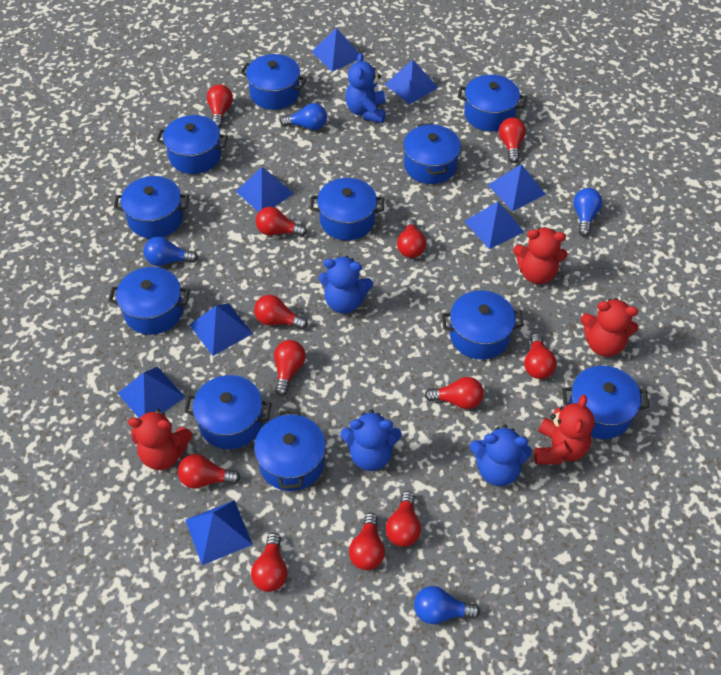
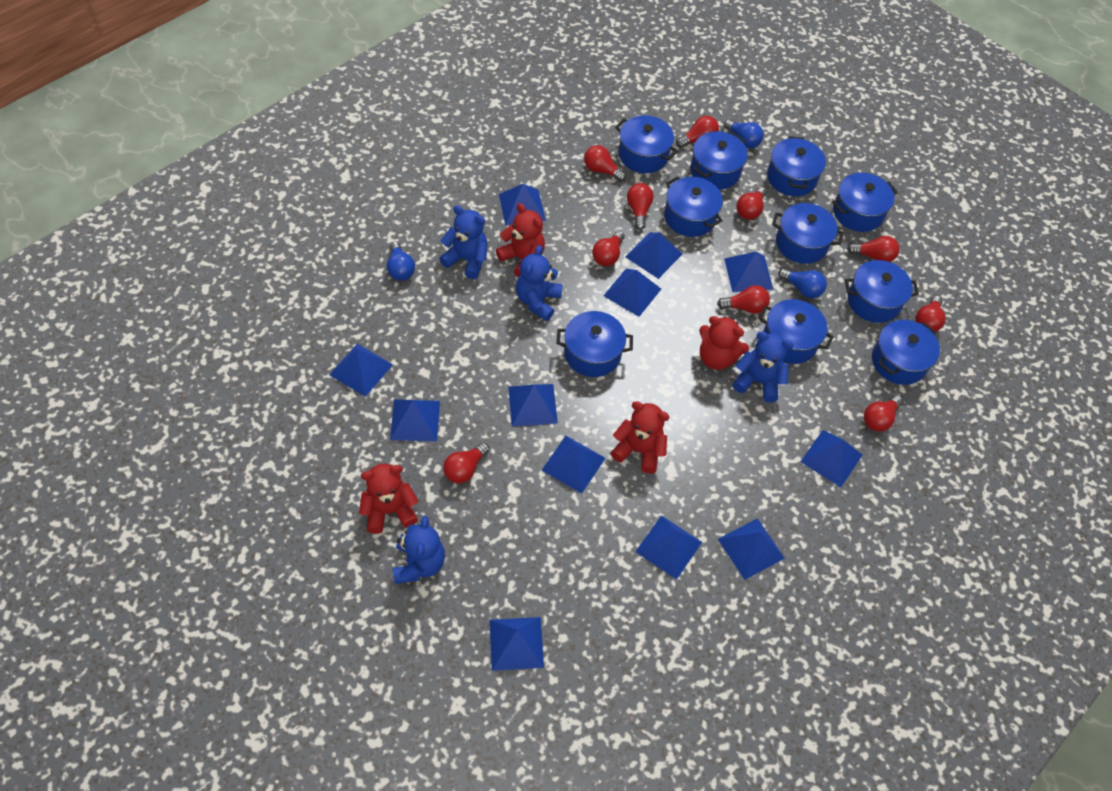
blue light bulb: [144,237,198,266] [280,103,327,130] [414,586,480,624] [573,188,602,236] = 4 -> [387,242,415,281] [724,119,764,148] [778,268,827,298] = 3
blue pot: [109,267,190,335] [114,176,189,239] [156,115,228,174] [184,375,272,449] [240,54,307,110] [254,410,326,491] [310,178,384,241] [403,123,461,184] [441,290,524,360] [458,75,527,131] [562,366,649,439] = 11 -> [556,311,633,377] [615,115,678,173] [664,176,723,237] [691,131,748,190] [759,299,834,364] [767,136,826,196] [772,203,844,264] [832,173,898,232] [845,260,919,323] [872,320,940,385] = 10
blue pyramid: [118,367,185,418] [185,500,253,565] [190,303,253,356] [235,167,294,212] [311,28,359,72] [385,60,438,104] [464,201,524,249] [488,164,546,211] = 8 -> [329,344,393,397] [390,399,440,441] [490,617,544,671] [499,184,546,226] [508,384,558,426] [542,436,606,494] [604,269,661,317] [625,232,682,279] [635,516,702,580] [718,518,785,580] [724,251,773,292] [801,430,863,488] = 12
red light bulb: [178,454,241,488] [207,84,233,128] [251,533,287,592] [254,295,308,329] [256,207,307,237] [274,340,306,396] [349,513,385,570] [386,491,421,547] [397,219,426,258] [425,377,484,409] [499,117,526,163] [524,333,556,379] = 12 -> [443,443,490,483] [584,145,626,182] [592,231,625,266] [627,183,654,230] [676,116,719,148] [717,285,770,314] [736,187,766,220] [847,236,899,262] [864,396,903,432] [915,296,946,332] = 10

